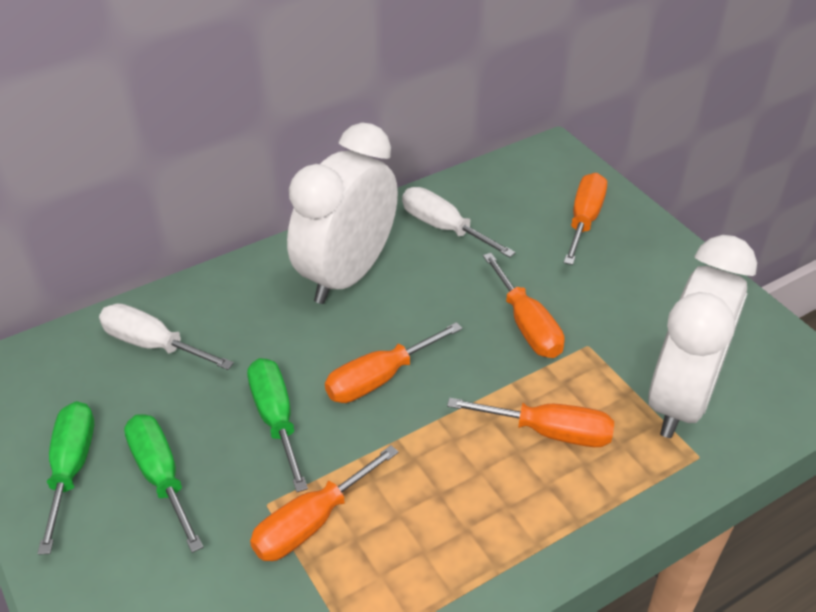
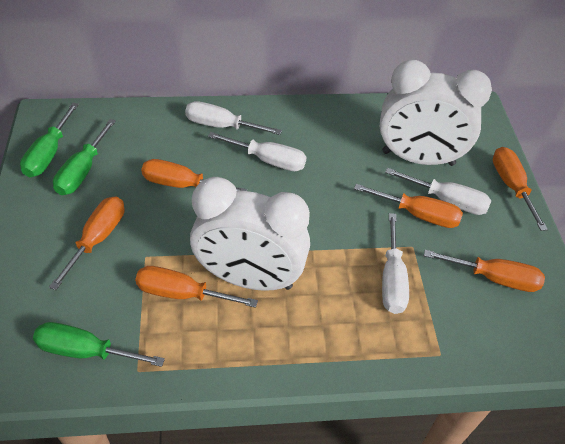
orange screwdriver: [250,445,399,561] [325,322,462,403] [447,397,614,447] [483,253,564,358] [564,173,607,265] = 5 -> [49,196,125,290] [135,266,258,308] [141,159,247,191] [354,184,463,228] [424,250,545,292] [493,147,548,231] = 6
white screwdriver: [99,303,234,370] [402,187,516,258] = 2 -> [185,101,282,135] [208,132,307,171] [382,213,409,314] [385,168,491,215] = 4

